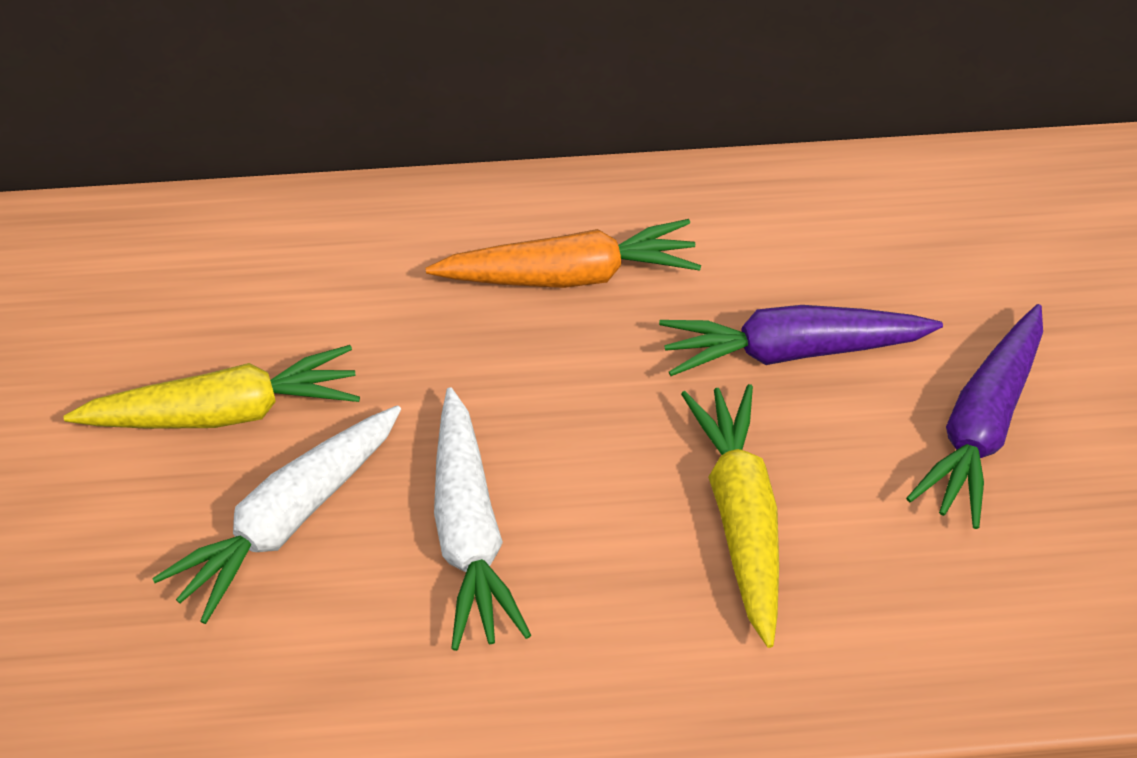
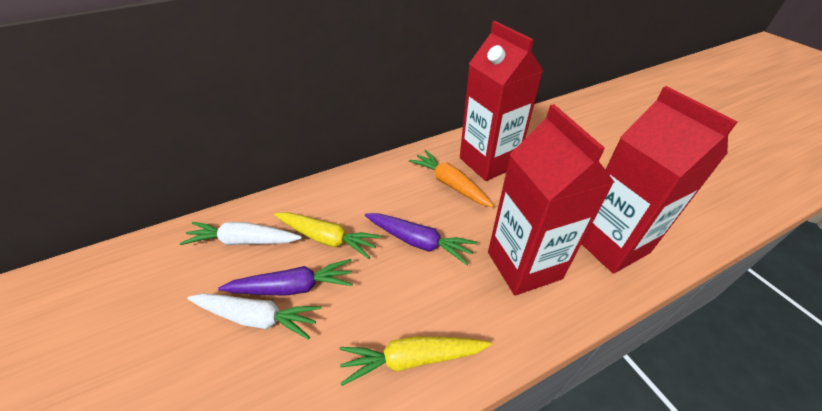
red carton: none = 0 -> [460,21,543,181] [488,104,614,296] [582,86,738,274] = 3

